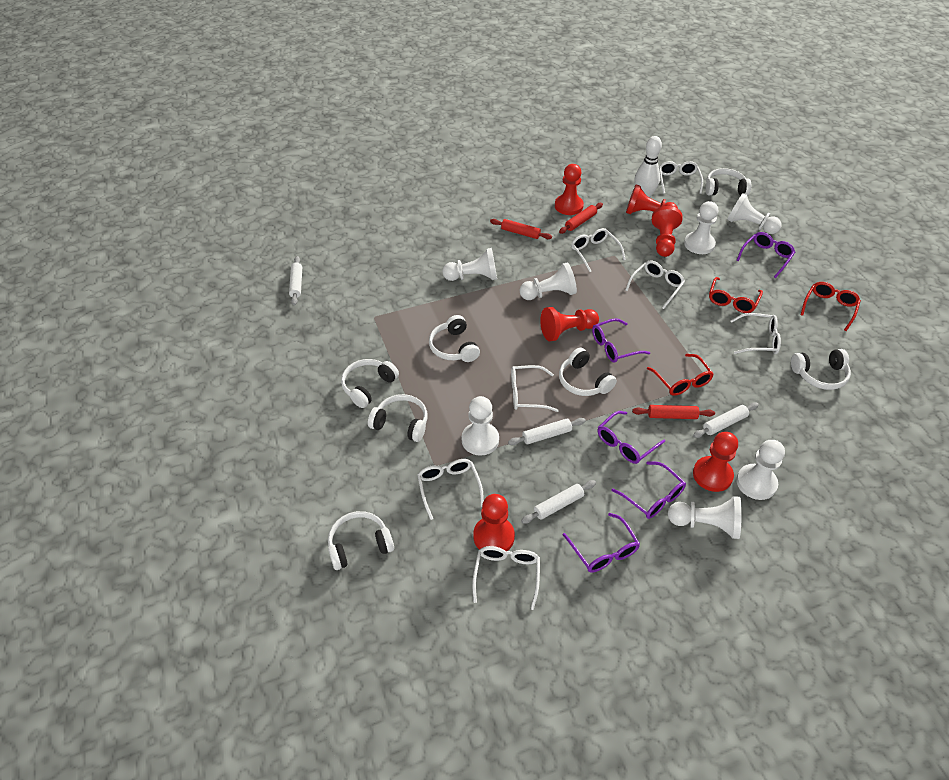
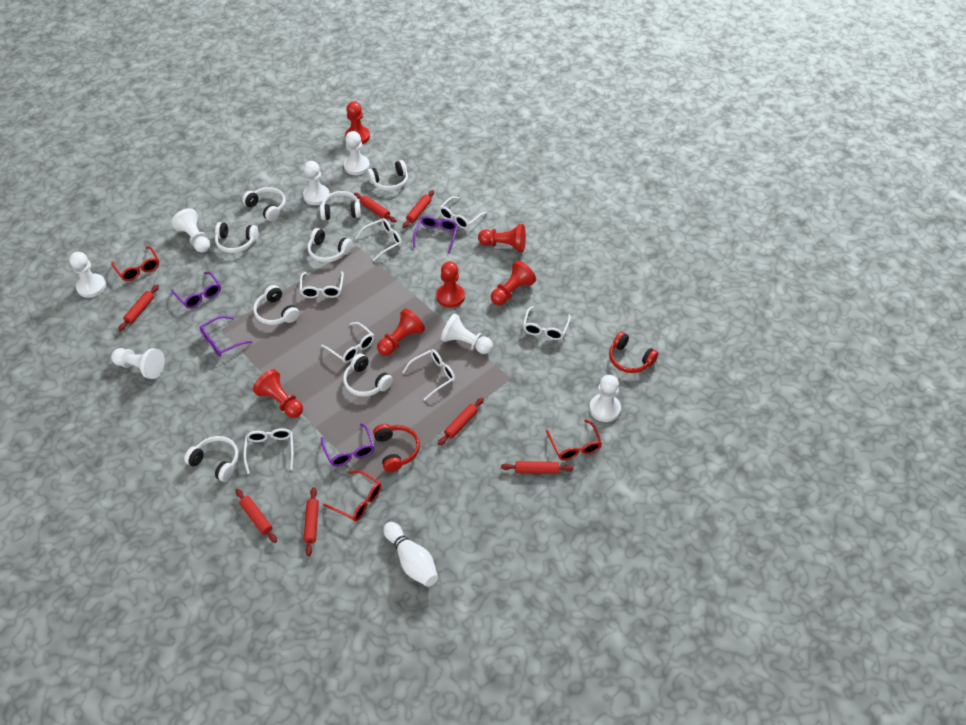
purple glasses: [563,513,640,573] [592,318,650,363] [598,411,665,464] [611,461,686,519] [737,232,795,278] = 5 -> [171,271,221,308] [199,316,252,357] [321,423,375,466] [413,216,458,254] = 4
red headphones: none = 0 -> [373,424,420,472] [609,332,658,373] = 2
red rolling pin: [490,219,552,239] [559,203,603,234] [632,405,715,419] = 3 -> [118,285,159,331] [235,489,277,543] [303,487,319,556] [354,193,396,222] [403,190,434,228] [438,398,484,446] [501,461,574,474] = 7
white headphones: [328,511,394,570] [341,359,399,408] [368,394,428,442] [429,315,480,362] [559,348,617,396] [706,168,751,196] [791,349,851,390] = 7 -> [184,436,239,482] [215,222,258,253] [242,187,286,221] [253,285,299,325] [307,228,352,263] [320,191,361,220] [343,353,393,397] [367,160,408,191] = 8
white rolling pin: [289,256,302,305] [508,418,586,445] [521,480,596,524] [693,402,759,438] = 4 -> none = 0

